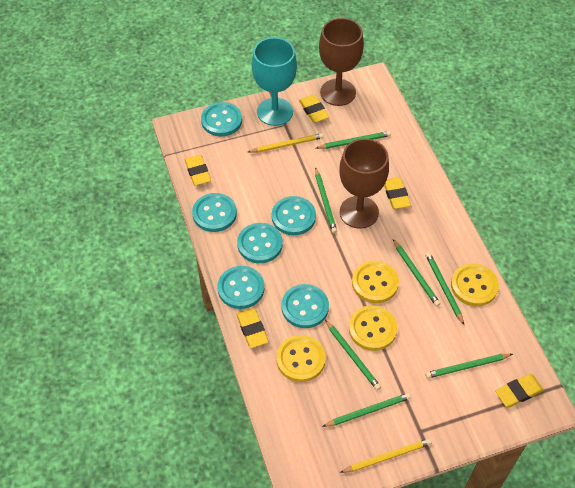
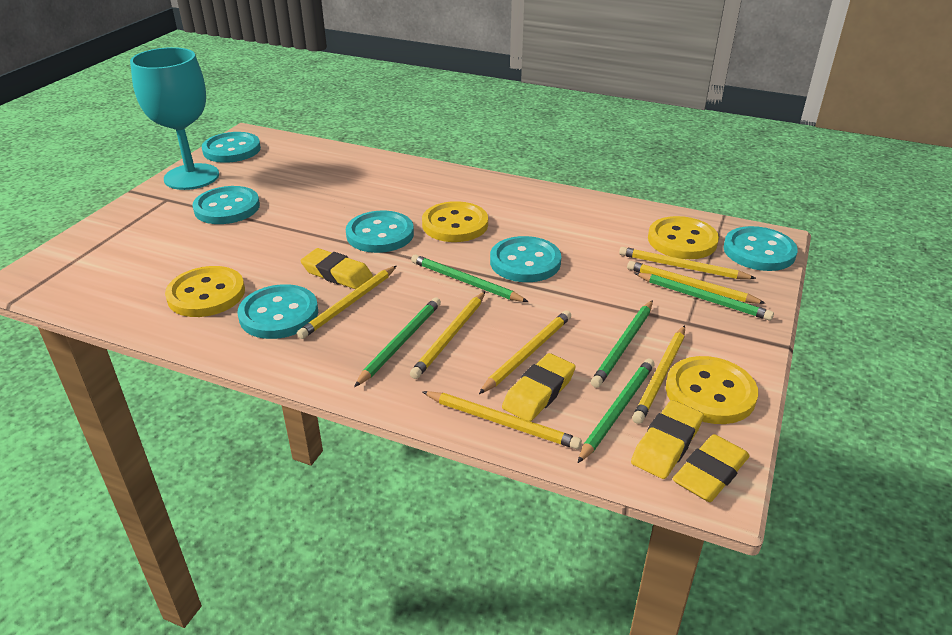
brown goblet: [319,18,364,106] [339,138,389,229] = 2 -> none = 0
green pencil: [315,167,337,233] [316,131,391,149] [322,393,411,427] [325,320,381,390] [393,239,440,306] [425,252,464,325] [425,354,513,378] = 7 -> [354,297,441,387] [411,254,528,302] [578,358,655,463] [591,300,653,388] [634,273,774,321] = 5
yellow eraser: [185,155,211,186] [237,308,269,348] [299,95,329,123] [384,177,411,209] [495,374,544,407] = 5 -> [300,248,373,289] [502,353,576,422] [631,400,704,479] [673,434,750,502] = 4
yellow pencil: [248,133,324,153] [340,438,432,473] = 2 -> [297,266,396,339] [410,291,485,379] [422,391,582,449] [479,310,571,394] [619,247,756,279] [627,261,766,304] [632,325,685,424] = 7

